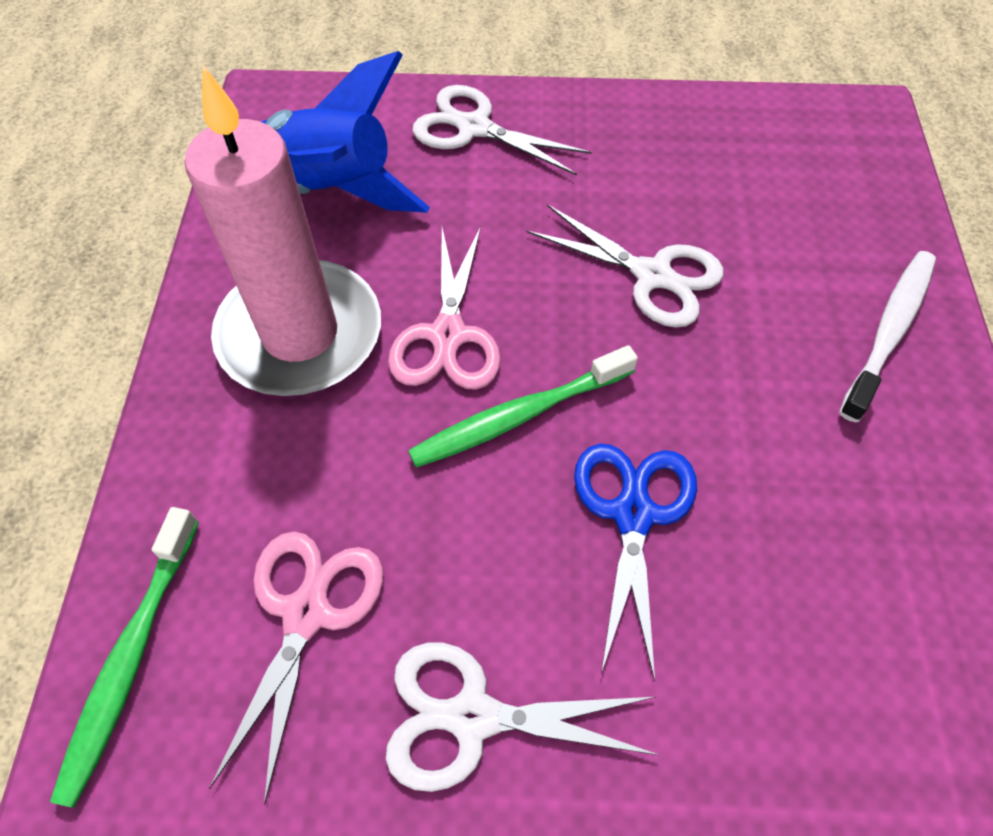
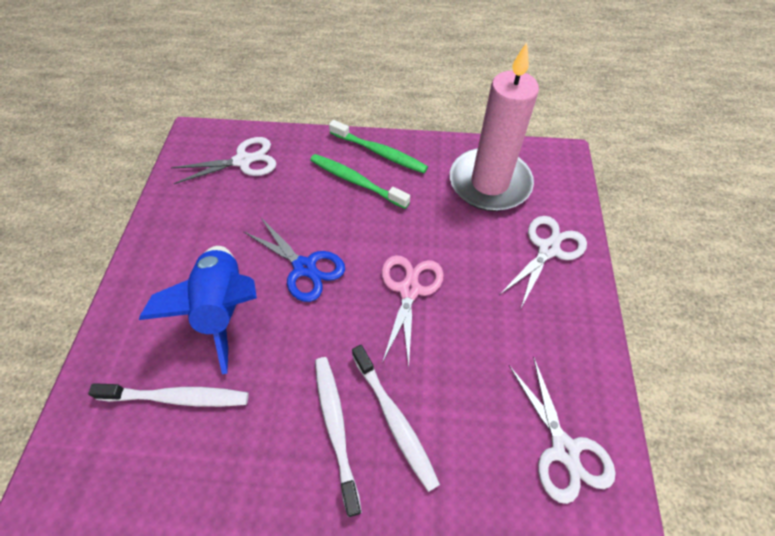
pink scissors: [209,532,383,805] [388,226,501,390] = 2 -> [382,255,444,366] = 1
white toothbrush: [839,251,936,422] = 1 -> [88,383,249,407] [315,357,362,517] [352,345,440,492] = 3

